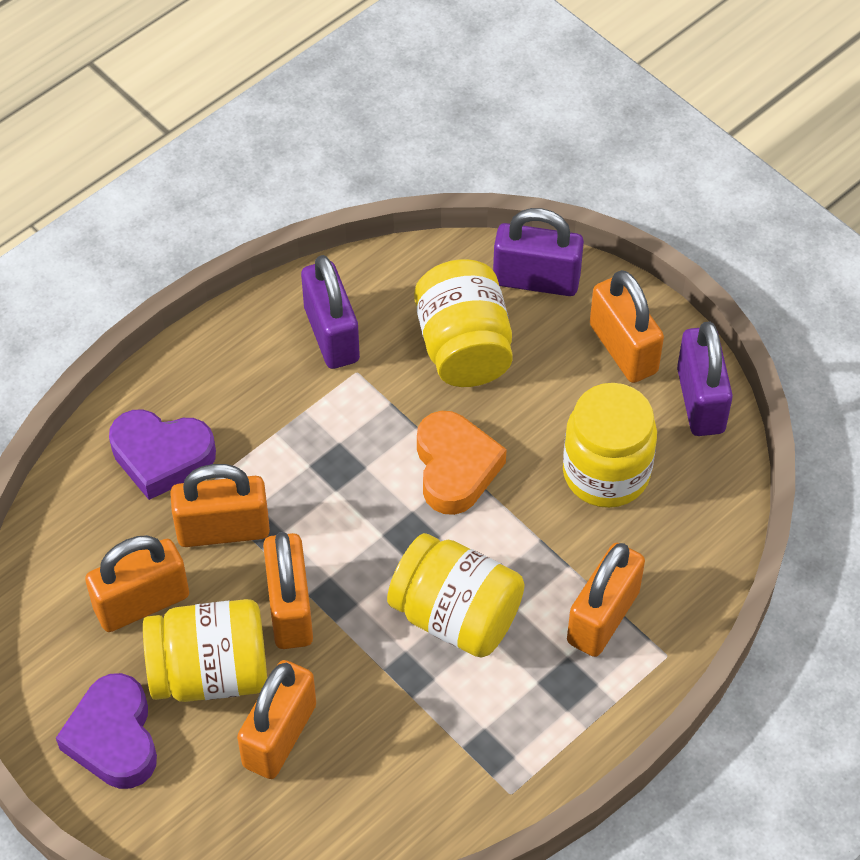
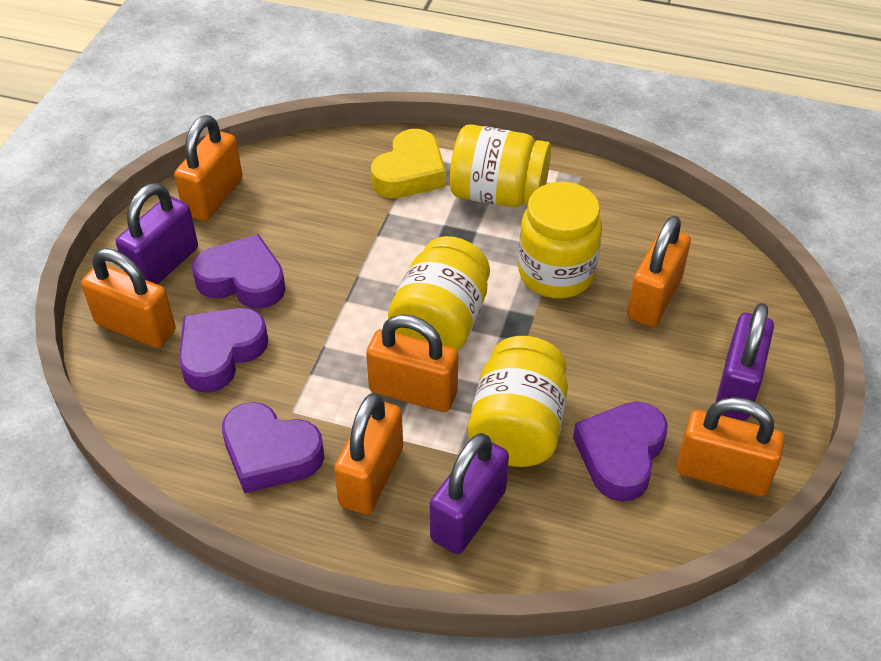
orange heart: [417,411,507,515] = 1 -> none = 0
purple heart: [56,673,157,789] [109,410,216,500] = 2 -> [179,308,268,392] [192,234,286,309] [222,402,324,493] [573,402,668,502] = 4
yellow heart: none = 0 -> [371,129,446,198] = 1

